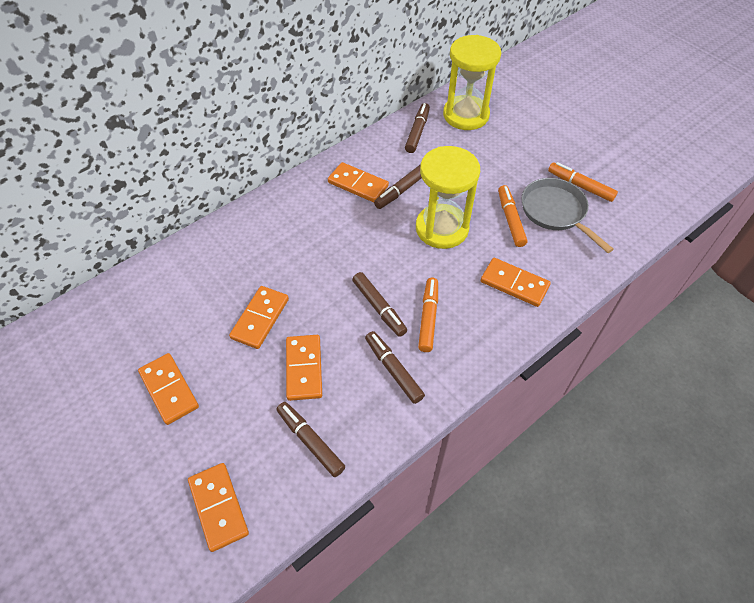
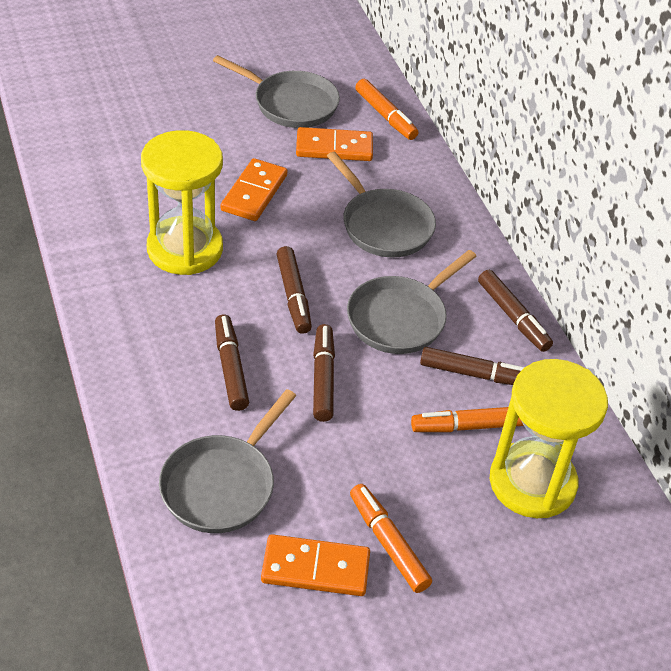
grey pan: [521,178,614,253] = 1 -> [159,389,296,533] [213,55,340,128] [327,152,436,258] [347,250,477,354] = 4
orange domino: [138,353,199,425] [188,463,249,552] [229,286,289,349] [286,335,322,401] [328,162,389,202] [481,258,551,307] = 6 -> [221,158,287,221] [261,534,370,596] [296,127,373,161] = 3

